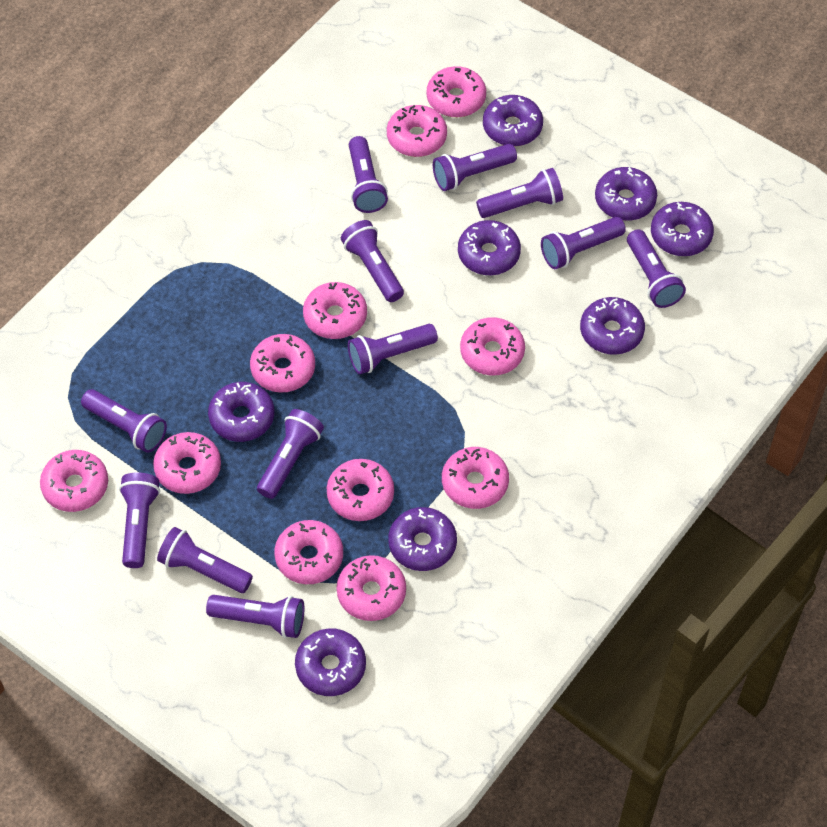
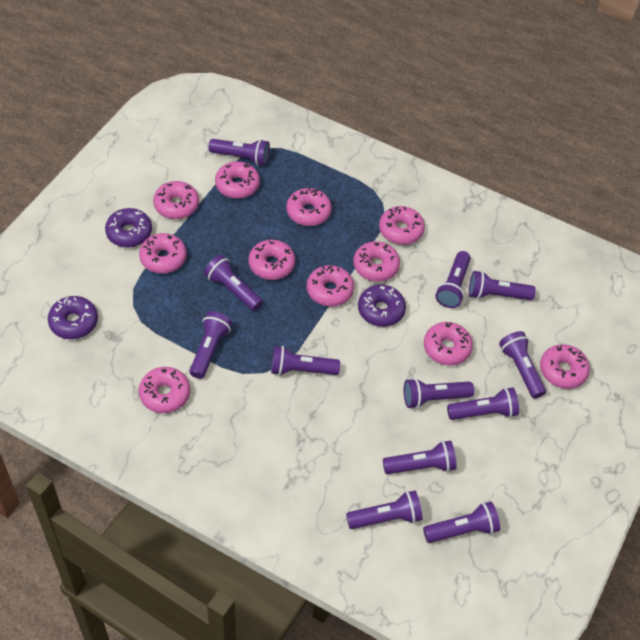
purple donut: [208,382,274,442] [295,628,366,696] [388,507,457,571] [458,220,521,275] [483,95,543,147] [580,297,645,355] [595,167,657,221] [651,202,714,256] = 8 -> [48,296,98,339] [105,208,152,248] [358,285,406,327] = 3

